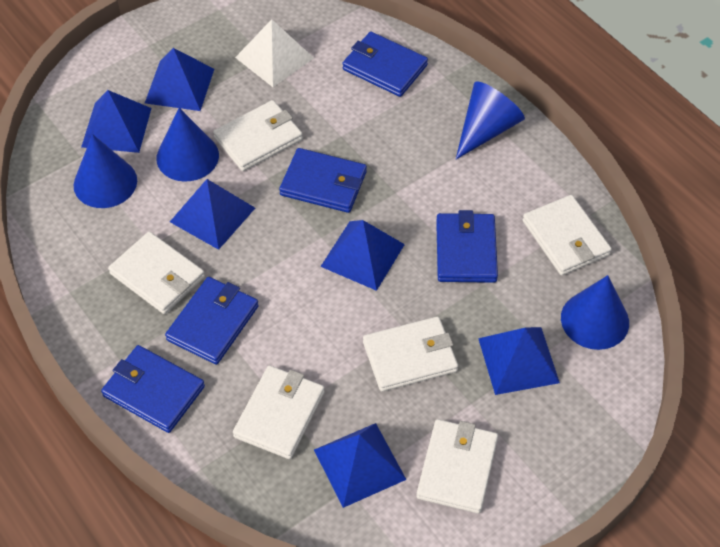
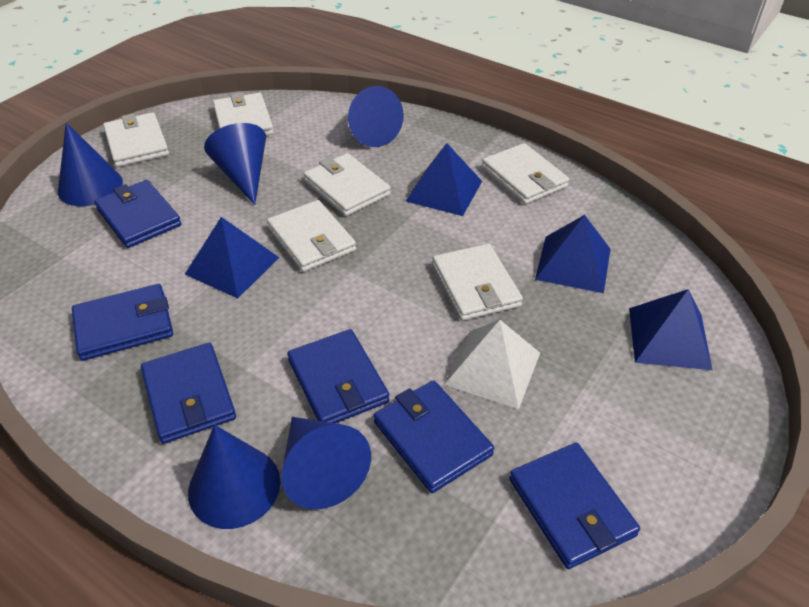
blue cone: [74,134,137,208] [156,108,219,182] [456,81,525,159] [561,275,629,350] = 4 -> [58,122,123,206] [188,425,280,529] [204,123,266,205] [282,417,371,509] [348,86,404,147] = 5
blue pyramid: [81,90,152,153] [145,48,214,111] [170,179,255,250] [314,423,407,508] [320,220,405,291] [478,327,560,395] = 6 -> [185,217,279,298] [406,143,482,216] [535,215,610,293] [629,289,712,370] = 4
blue wallet: [101,345,205,433] [165,277,259,365] [279,148,367,213] [342,31,428,97] [436,210,498,283] = 5 -> [72,284,173,361] [94,180,182,248] [141,343,236,444] [287,329,390,423] [374,380,494,493] [509,443,640,569] = 6

